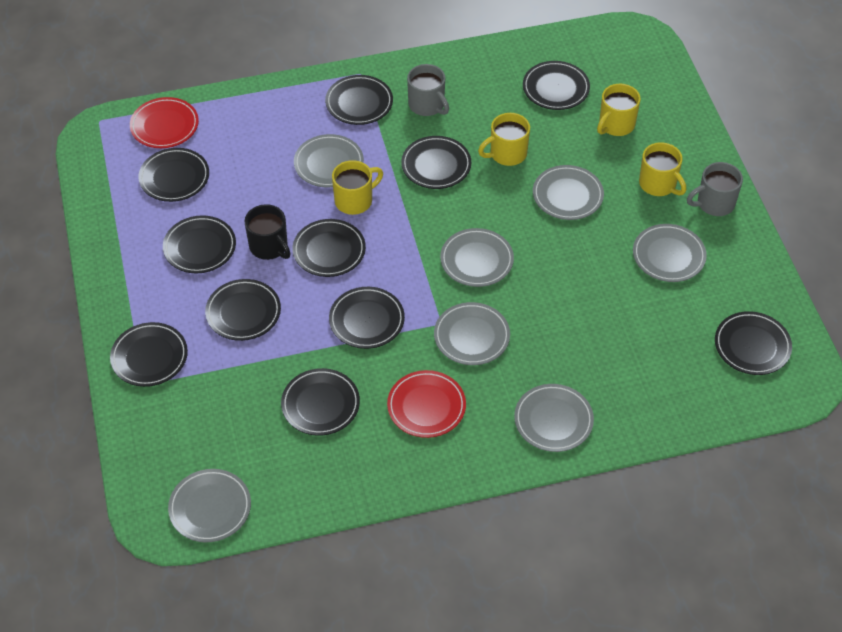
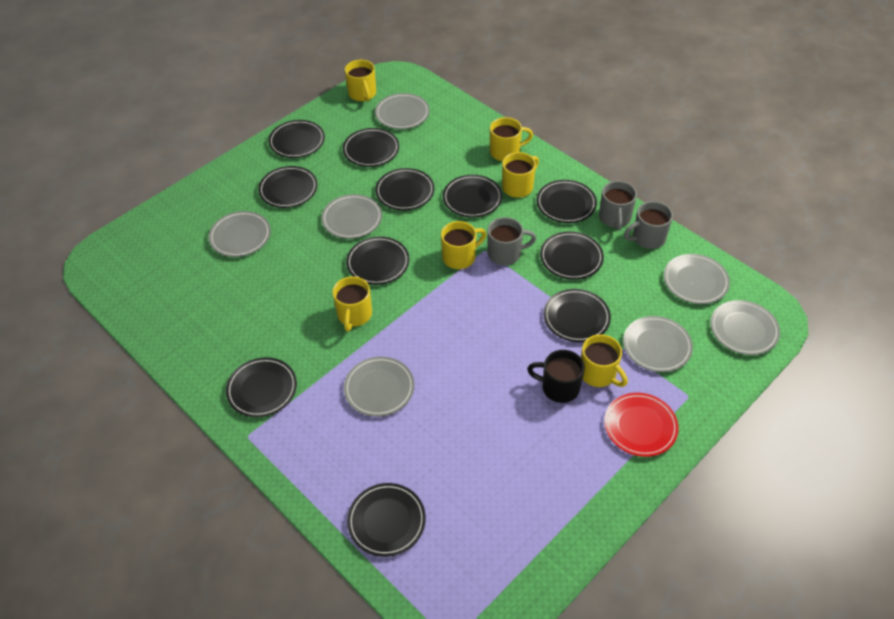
grey mug: [407,64,449,116] [687,162,743,216] = 2 -> [487,217,536,265] [599,181,637,231] [624,201,673,249] = 3
red plate: [130,97,199,148] [387,370,466,438] = 2 -> [604,393,679,457] = 1
yellow mug: [332,160,383,215] [478,113,530,166] [597,84,641,136] [639,142,686,196] = 4 -> [332,276,372,331] [345,60,376,101] [441,221,486,269] [490,117,533,161] [502,152,539,198] [581,334,628,387] = 6

